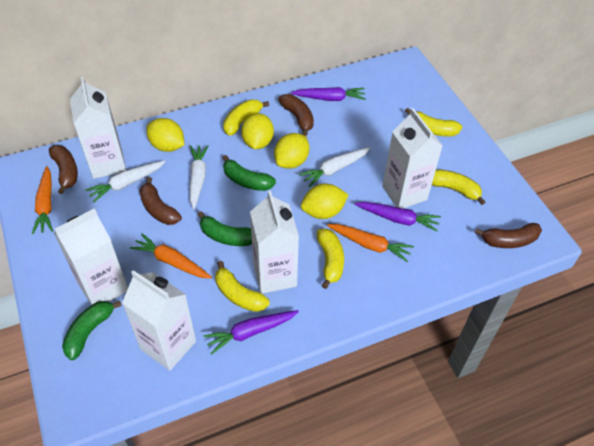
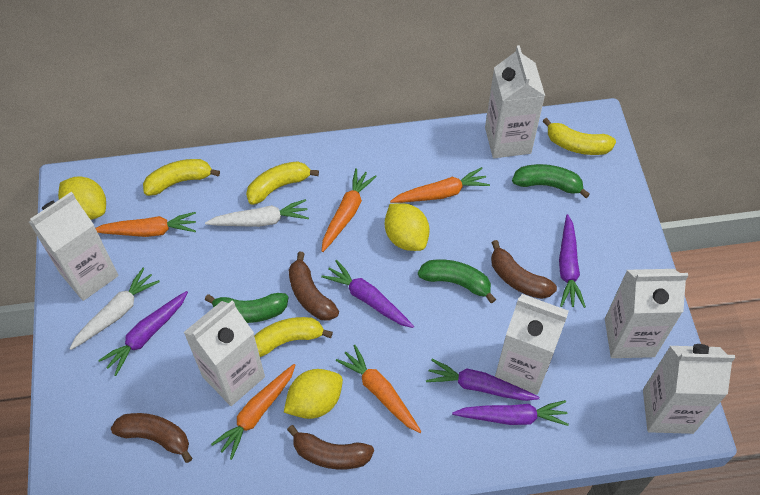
orange carrot: [32,166,53,234] [130,234,212,278] [327,224,414,262] = 3 -> [96,212,196,237] [211,364,295,460] [322,168,377,252] [336,345,421,433] [390,167,490,203] = 5
purple carrot: [204,310,299,355] [291,87,366,101] [354,202,441,232] = 3 -> [98,291,188,376] [321,260,414,328] [426,359,540,401] [452,400,569,426] [559,214,586,308] = 5
white carrot: [85,160,166,203] [190,145,209,209] [299,147,370,187] = 3 -> [69,268,160,350] [205,199,309,227] = 2
white carton: [54,209,128,305] [70,77,126,179] [122,270,196,371] [250,190,299,294] [382,108,443,208] = 5 -> [29,192,119,301] [183,301,265,406] [485,45,545,158] [495,294,569,395] [605,269,688,358] [643,344,735,434] = 6
yellow banana: [215,261,270,312] [223,100,269,136] [317,229,344,289] [405,108,462,136] [432,169,485,205] = 5 -> [143,159,220,196] [246,161,319,205] [254,317,333,357] [542,118,616,155] = 4
yellow lemon: [146,118,184,152] [241,113,274,149] [274,133,309,169] [301,184,349,219] = 4 -> [58,176,106,220] [284,369,343,419] [385,203,430,251] = 3

